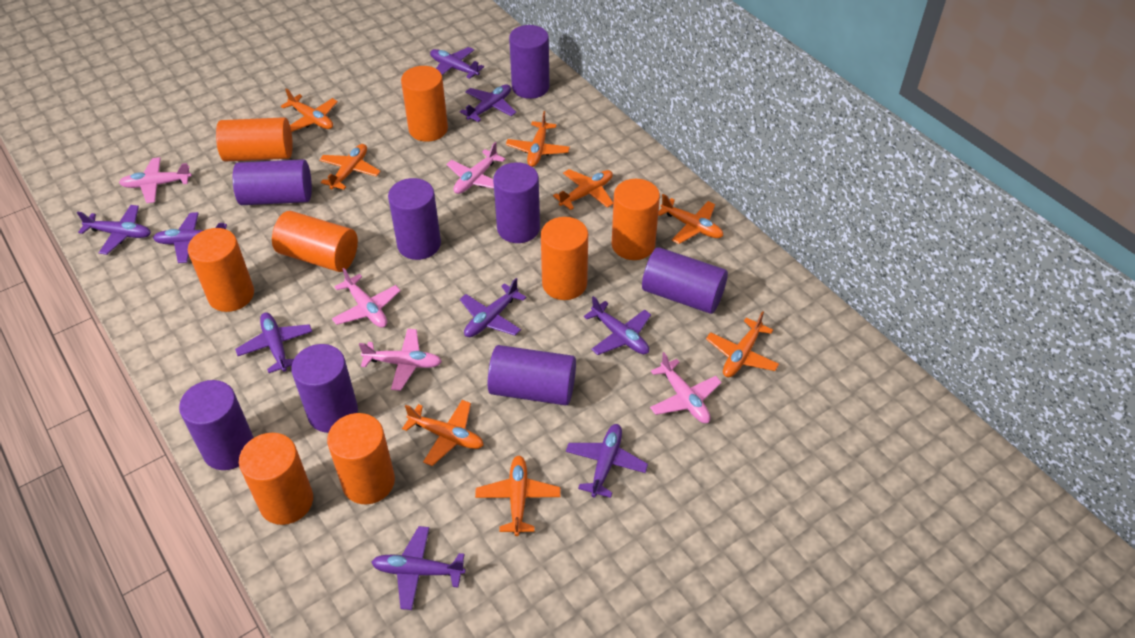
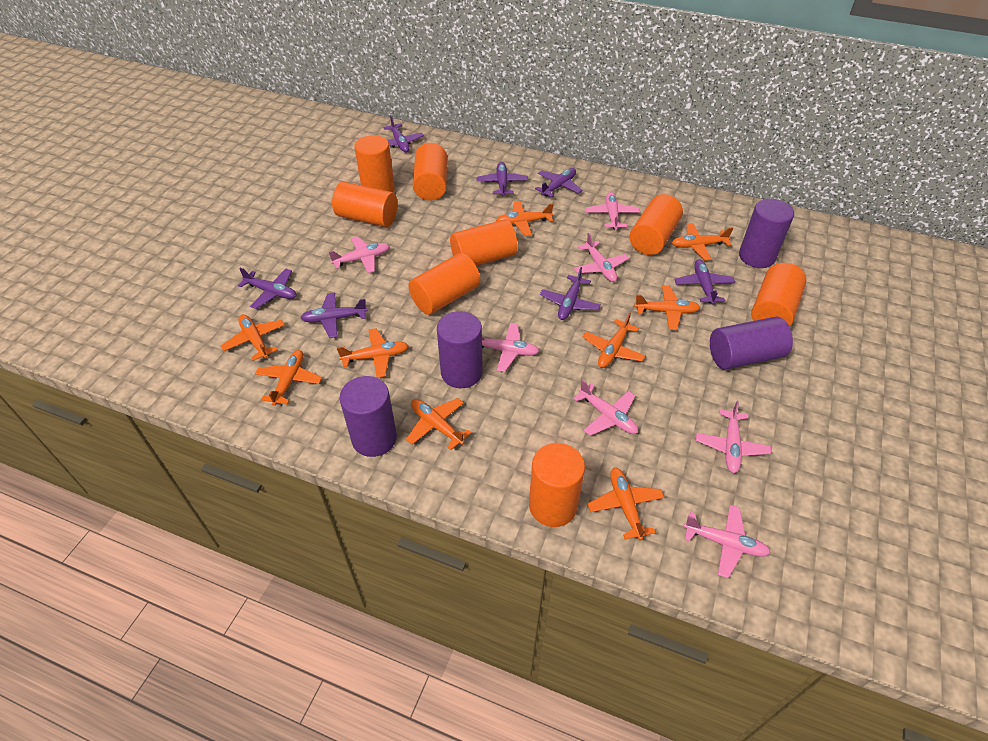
orange plane: [281,89,338,132] [319,144,381,190] [402,400,484,466] [475,456,561,536] [506,111,570,167] [553,169,613,210] [658,194,723,244] [706,311,779,377] = 8 -> [221,314,285,361] [255,350,322,406] [337,328,409,378] [406,398,472,450] [496,201,554,236] [583,313,646,368] [588,467,664,540] [634,286,701,330] [672,223,733,261] = 9
pink plane: [119,157,192,203] [332,268,401,328] [359,329,442,391] [446,142,506,194] [650,352,722,423] = 5 -> [329,236,390,273] [482,323,539,372] [573,380,638,436] [574,233,629,282] [585,192,640,230] [683,505,771,578] [696,401,771,473] = 7
purple cylinder: [179,380,254,470] [233,159,312,205] [291,344,358,433] [388,178,441,260] [488,345,576,405] [493,162,540,243] [509,25,550,99] [642,247,728,314] = 8 -> [340,376,397,457] [437,311,483,388] [710,316,793,370] [739,199,794,268] = 4
purple plane: [77,205,151,255] [153,212,227,263] [235,312,312,373] [371,526,466,610] [430,47,484,79] [460,84,516,122] [460,278,526,337] [566,424,648,498] [584,296,651,355] = 9 -> [238,268,296,309] [301,293,368,338] [383,115,424,152] [477,162,528,196] [535,168,583,197] [540,267,601,320] [674,259,735,305] = 7

